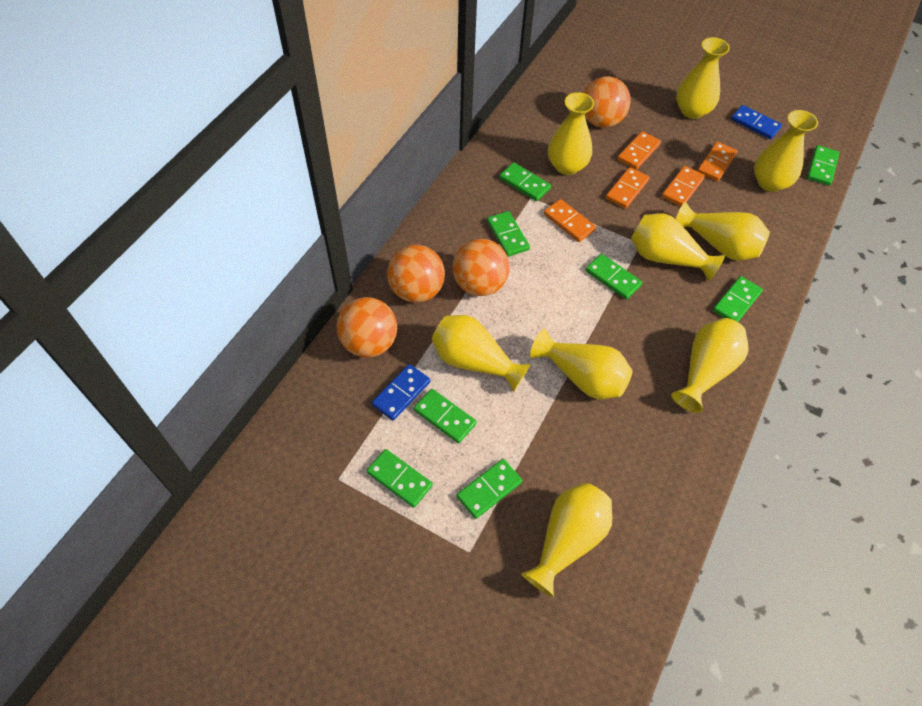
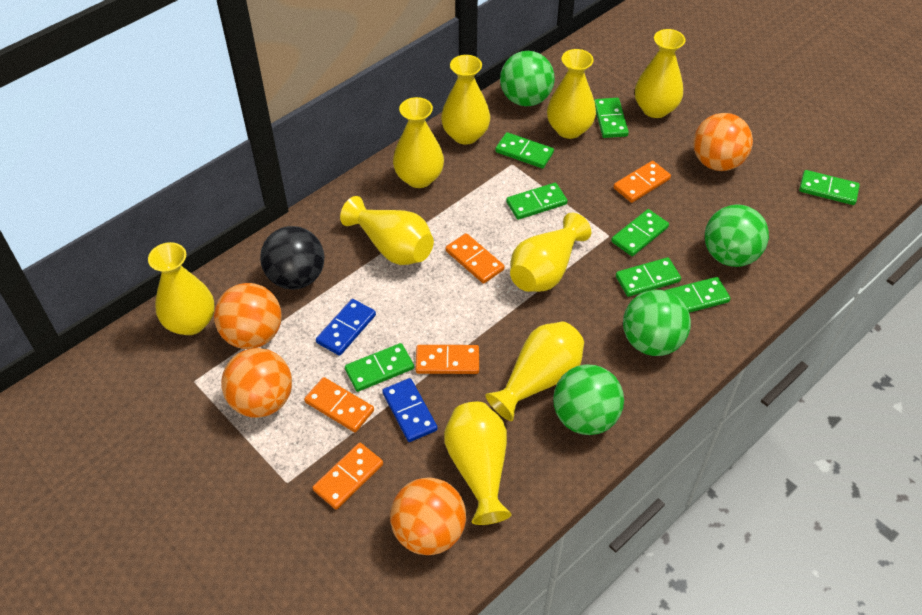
black ball: none = 0 -> [260,226,324,289] = 1
green ball: none = 0 -> [500,51,555,106] [553,364,624,435] [623,290,691,356] [705,204,769,267] = 4

